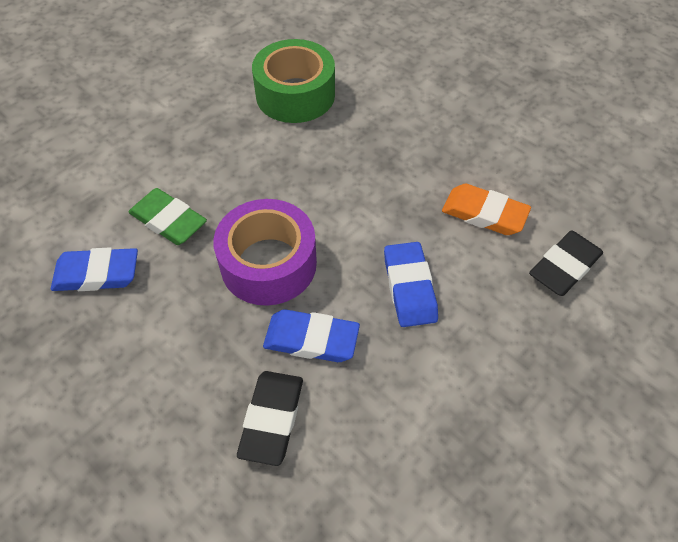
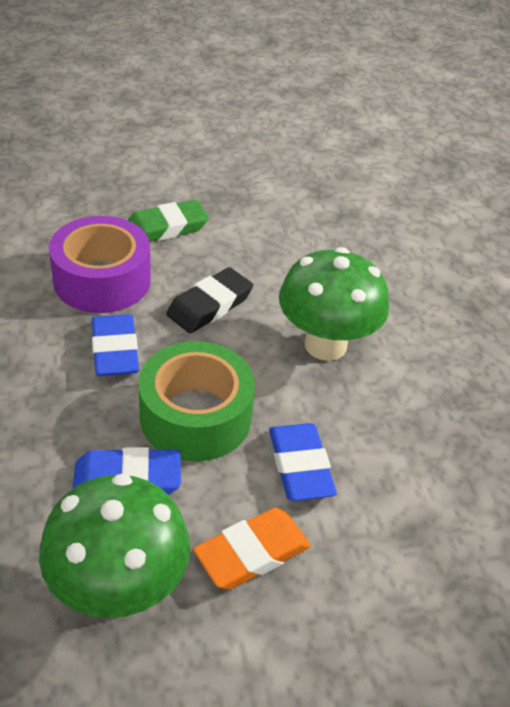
black eraser: [237,371,303,466] [529,231,603,296] = 2 -> [166,267,253,333] = 1
green mushroom: none = 0 -> [39,474,190,618] [279,247,389,361] = 2

